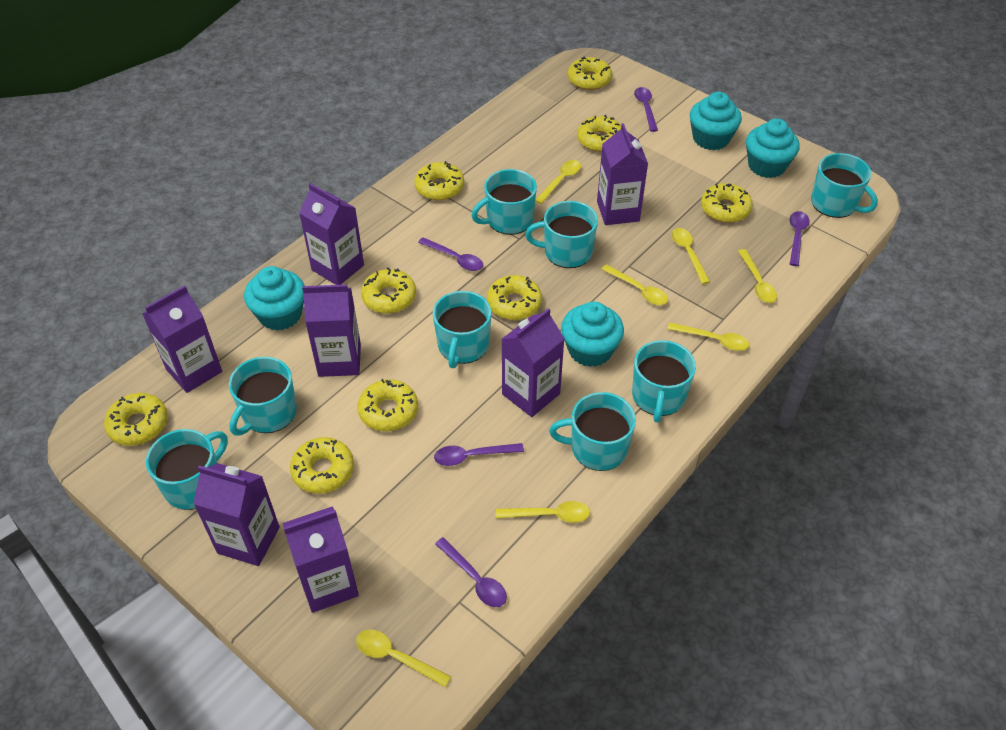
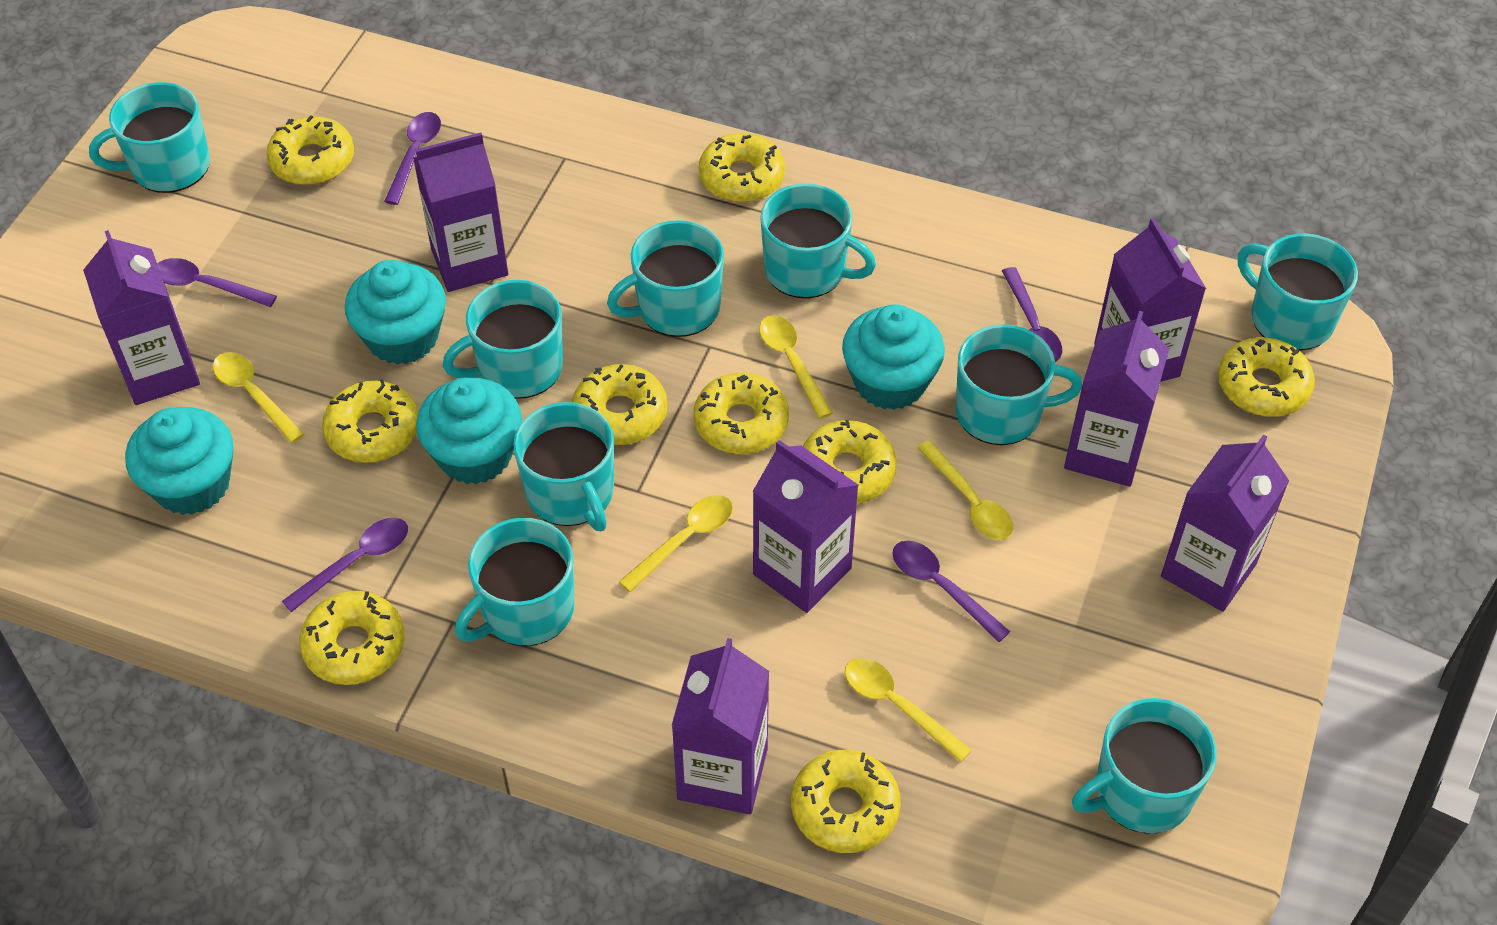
turquoise mug: [146,429,228,510] [229,357,297,436] [433,291,492,368] [471,169,537,235] [525,201,598,268] [549,392,636,471] [632,340,696,423] [811,153,878,218] = 8 -> [89,82,210,193] [442,280,563,399] [455,518,574,646] [513,402,614,531] [607,220,724,337] [760,183,876,298] [956,324,1082,445] [1072,698,1217,834] [1238,234,1358,350] = 9
yellow spoon: [356,629,451,687] [496,501,590,523] [535,160,581,204] [602,264,668,305] [667,322,749,351] [671,228,710,284] [738,249,777,303] = 7 -> [213,352,304,443] [619,495,733,592] [759,315,833,419] [845,658,972,762] [917,440,1013,540] = 5

